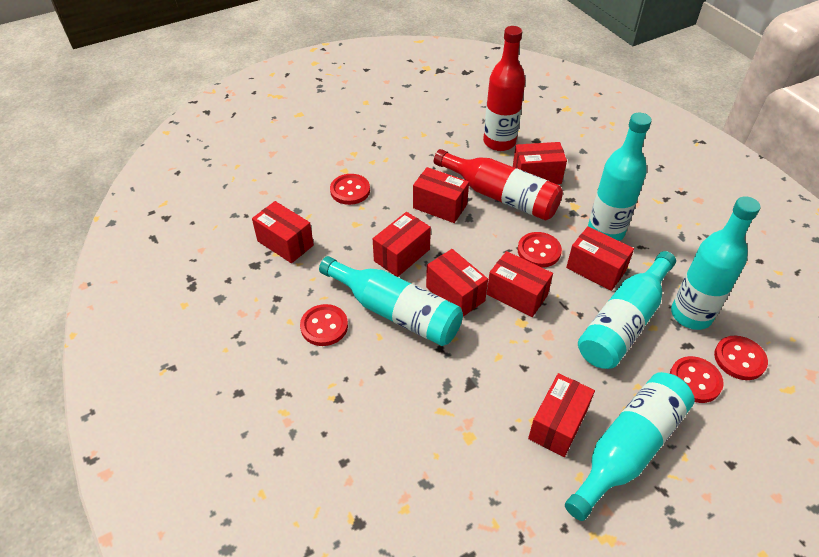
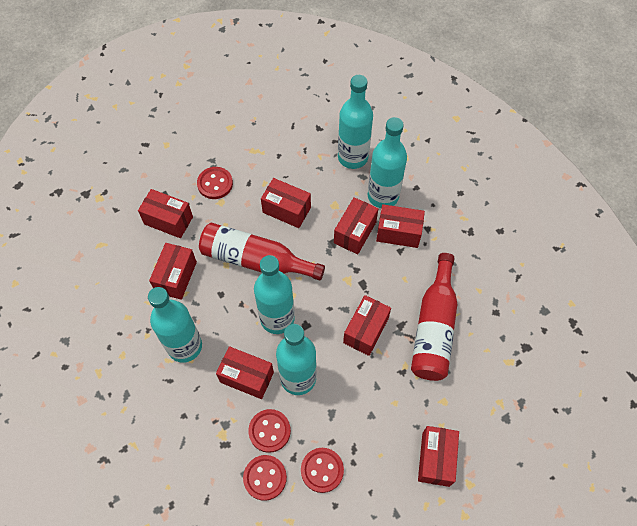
red button: [300,304,348,346] [330,174,370,205] [518,232,562,268] [670,356,724,403] [714,336,768,380] = 5 -> [197,167,233,199] [243,455,287,501] [248,409,291,453] [301,448,344,493] = 4

